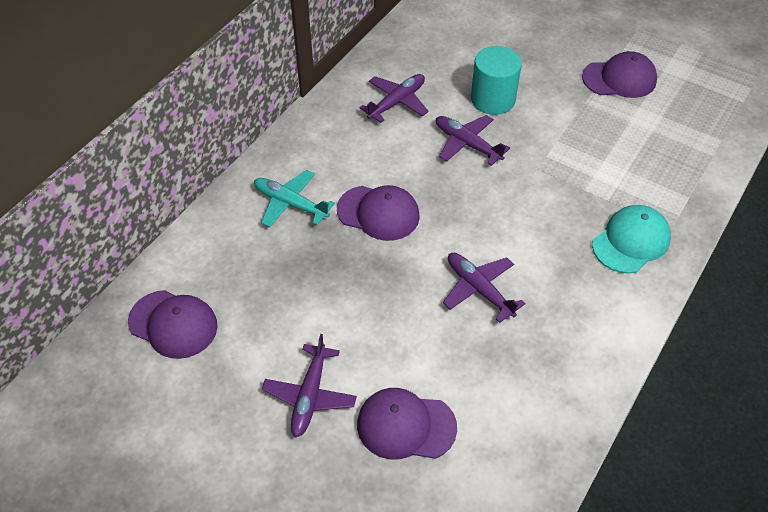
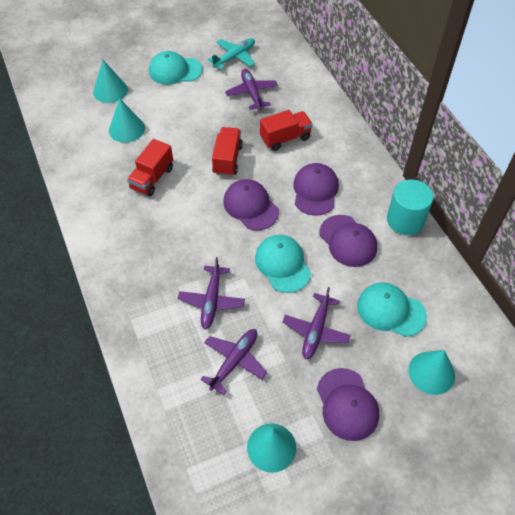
red truck: none = 0 -> [127,139,173,196] [212,127,243,177] [260,110,313,151] = 3
turquoise cap: [592,205,671,274] = 1 -> [149,51,203,85] [255,235,311,293] [357,282,427,337] = 3
turquoise cone: none = 0 -> [93,59,128,103] [109,98,145,143] [247,423,296,473] [408,350,455,395] = 4

